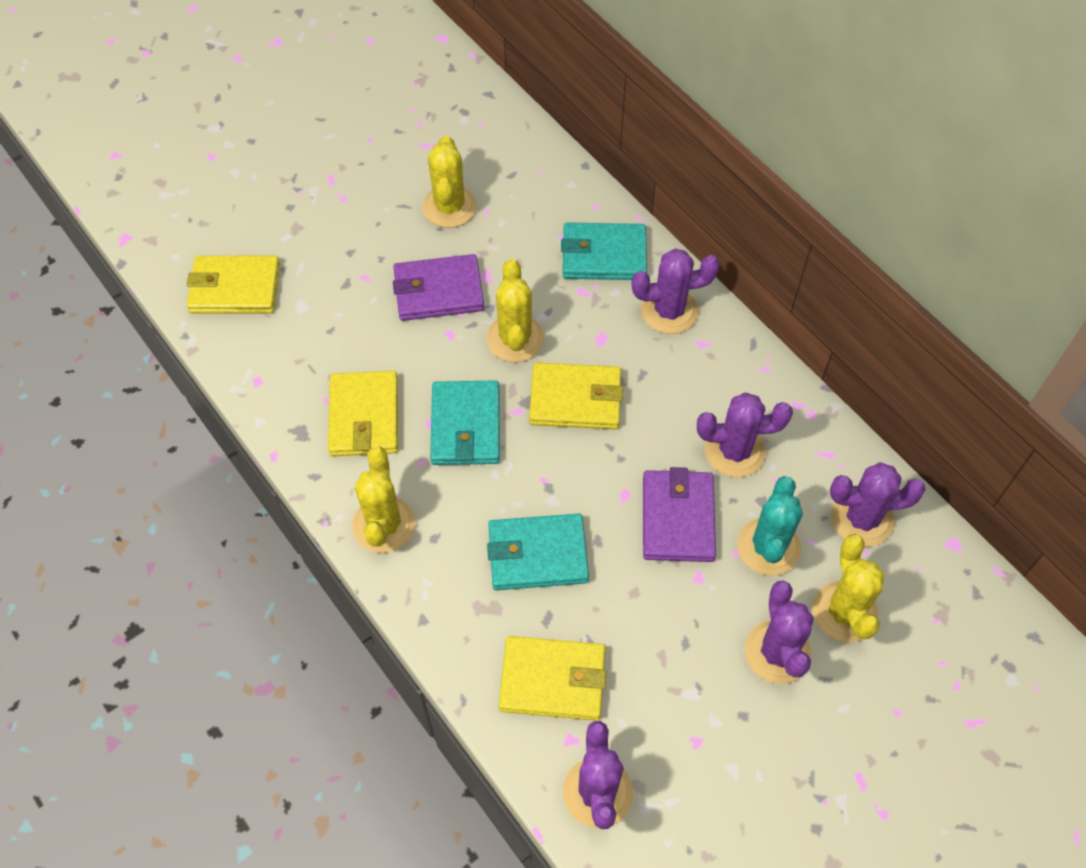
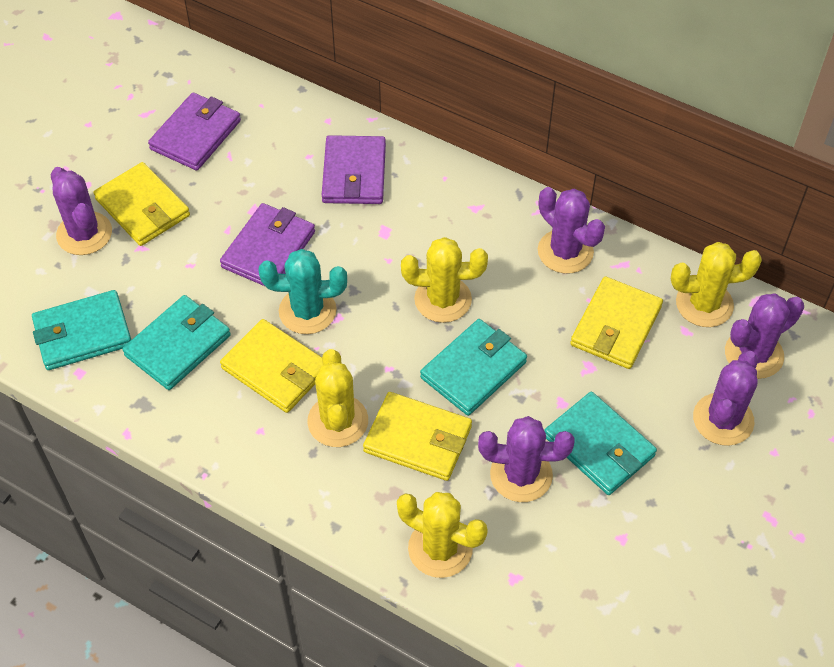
purple wallet: [393,254,484,321] [643,467,716,562] = 2 -> [148,93,241,171] [220,203,315,287] [322,135,386,204] = 3
turquoise wallet: [430,380,500,465] [487,514,589,590] [561,222,647,280] = 3 -> [32,290,131,370] [122,295,231,390] [420,319,527,416] [544,392,657,495] = 4

